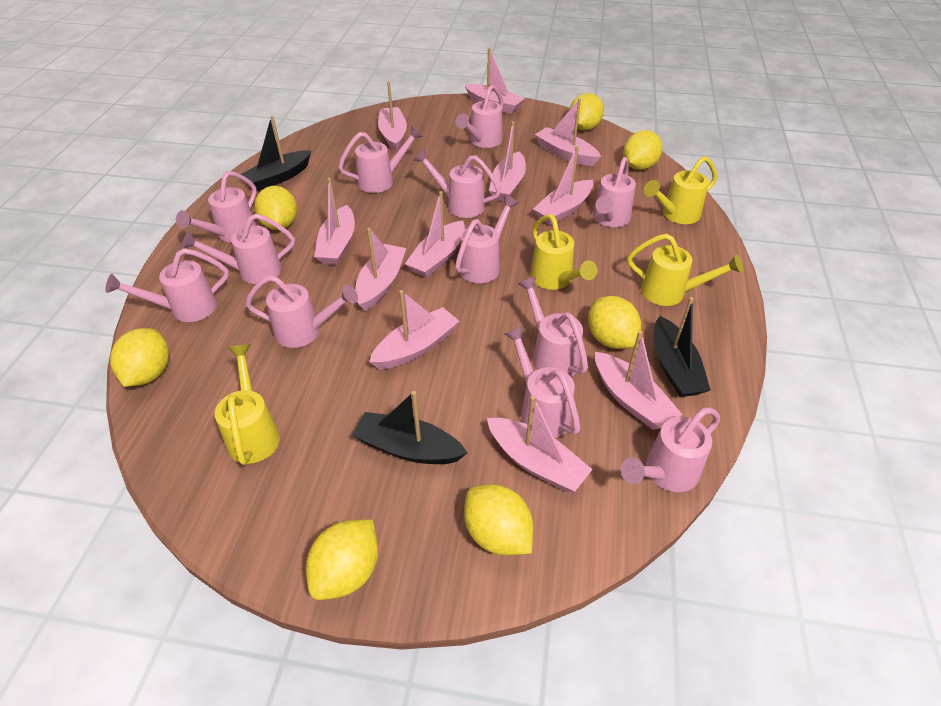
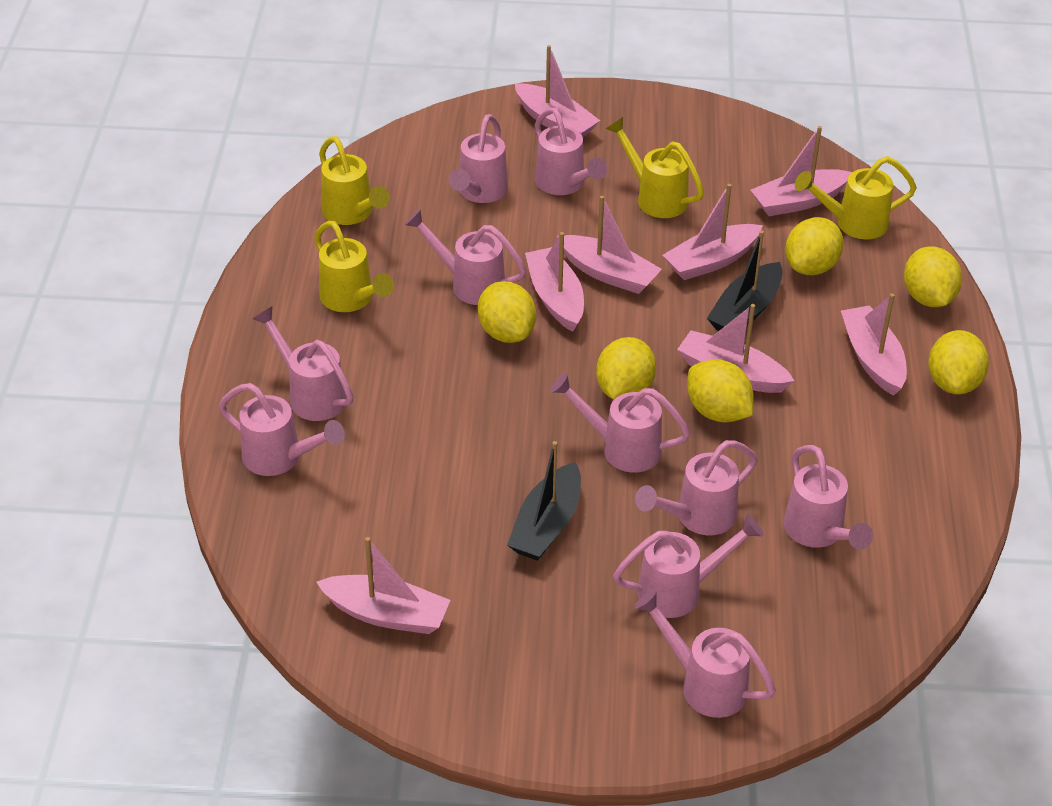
black boat: [241,116,311,191] [352,391,467,464] [654,297,711,397] = 3 -> [507,441,581,561] [707,230,783,331] = 2
pink boat: [314,178,355,265] [355,228,406,311] [369,290,459,369] [378,82,407,151] [405,191,465,278] [464,48,525,114] [487,396,593,492] [489,121,526,201] [533,146,593,225] [535,99,601,166] [595,331,683,430] = 11 -> [316,537,450,634] [515,45,600,137] [525,232,584,332] [557,196,662,294] [663,184,763,280] [677,304,794,393] [751,126,852,216] [841,294,907,396] = 8
pink watering can: [106,248,229,322] [176,171,257,243] [182,214,295,284] [245,275,358,348] [338,125,423,193] [414,149,501,218] [455,195,519,283] [456,85,503,148] [504,326,581,438] [518,276,588,377] [593,157,636,227] [621,407,720,492] = 12 -> [219,383,345,476] [253,306,353,421] [404,209,527,305] [449,114,508,203] [535,108,607,195] [550,373,690,473] [613,515,764,618] [634,590,776,718] [635,440,757,535] [784,445,873,550] = 10
yellow lemon: [110,328,169,387] [254,186,297,230] [306,519,378,600] [464,484,533,555] [569,93,604,131] [588,296,641,349] [623,130,662,170] = 7 -> [478,281,536,343] [596,337,656,400] [687,359,754,423] [785,217,844,275] [904,246,962,307] [928,330,989,395] = 6

